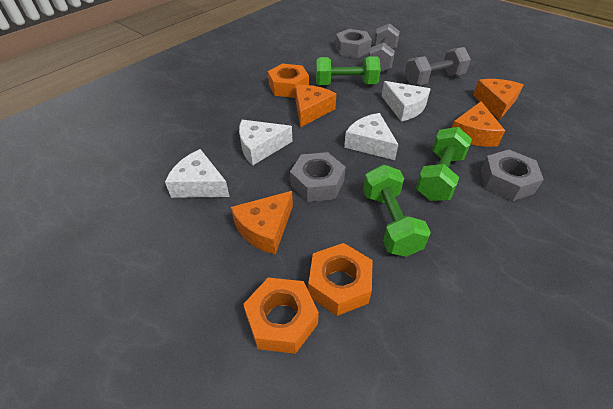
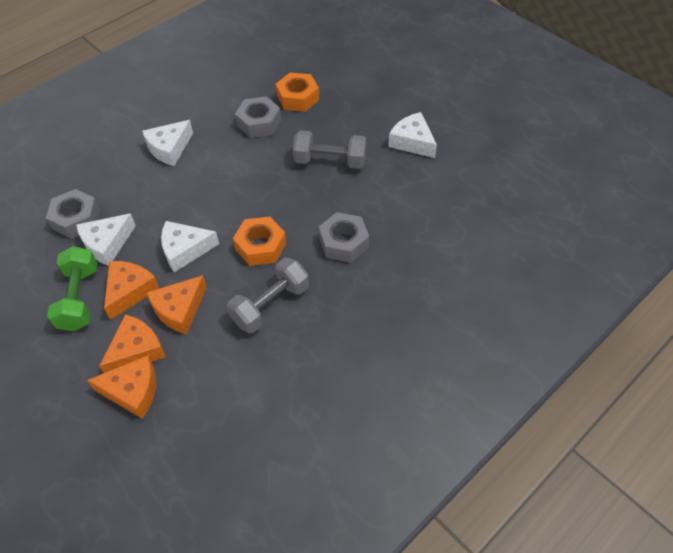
green dumbbell: [316,56,381,85] [363,165,431,257] [416,127,472,201] = 3 -> [47,246,97,331] = 1
orange nut: [243,278,319,354] [268,64,309,98] [308,243,373,316] = 3 -> [233,217,286,266] [276,73,319,112] = 2

